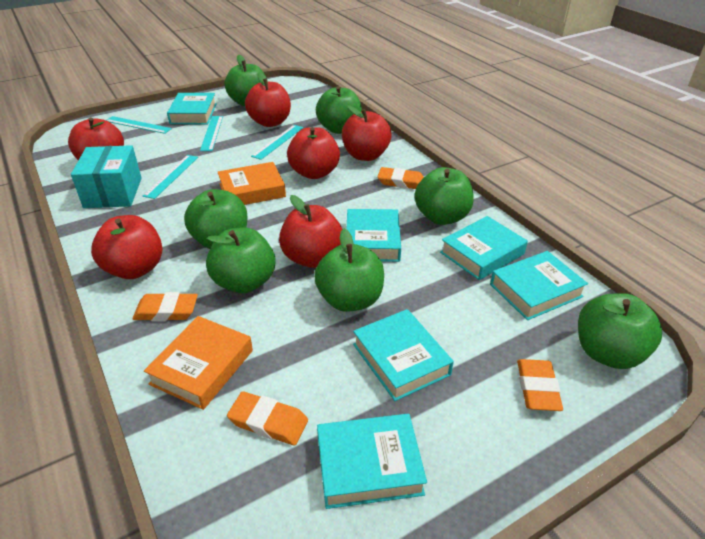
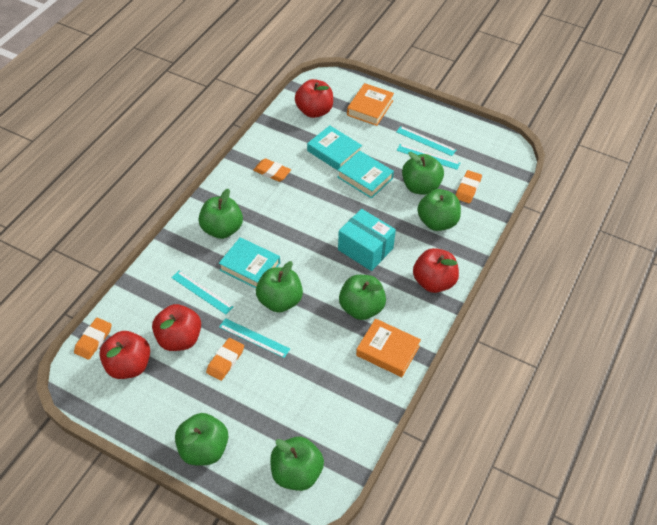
red apple: [68,117,124,160] [91,215,162,279] [245,72,291,127] [279,195,343,268] [287,127,340,179] [342,105,392,161] = 6 -> [99,331,150,379] [152,304,201,351] [295,79,333,118] [413,248,459,293] = 4
turquoise book: [167,93,217,124] [317,414,427,509] [347,209,401,262] [353,309,454,401] [440,216,528,280] [490,251,588,320] = 6 -> [219,237,280,288] [307,125,362,170] [337,151,394,199] = 3

